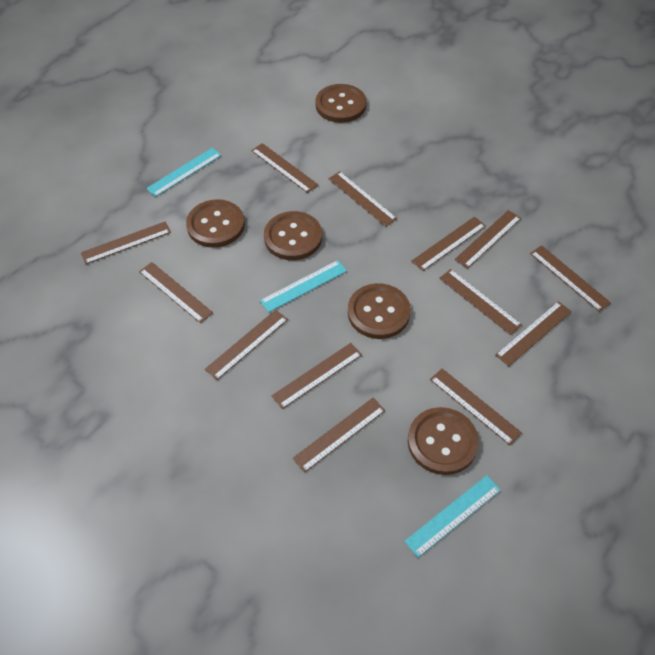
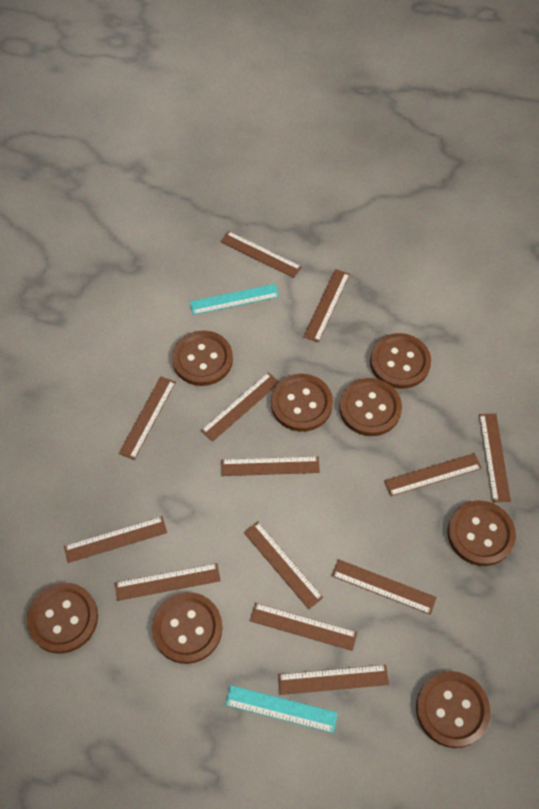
brown button: [186,199,245,248] [264,211,322,260] [315,84,367,123] [348,283,411,339] [408,407,479,475] = 5 -> [26,583,98,654] [152,592,223,664] [172,330,233,386] [271,374,333,432] [339,378,402,436] [370,333,431,389] [416,671,491,748] [447,500,516,566] = 8
turquoise ruler: [146,148,222,197] [260,260,347,313] [404,475,501,558] = 3 -> [190,284,279,315] [225,685,338,733] = 2

